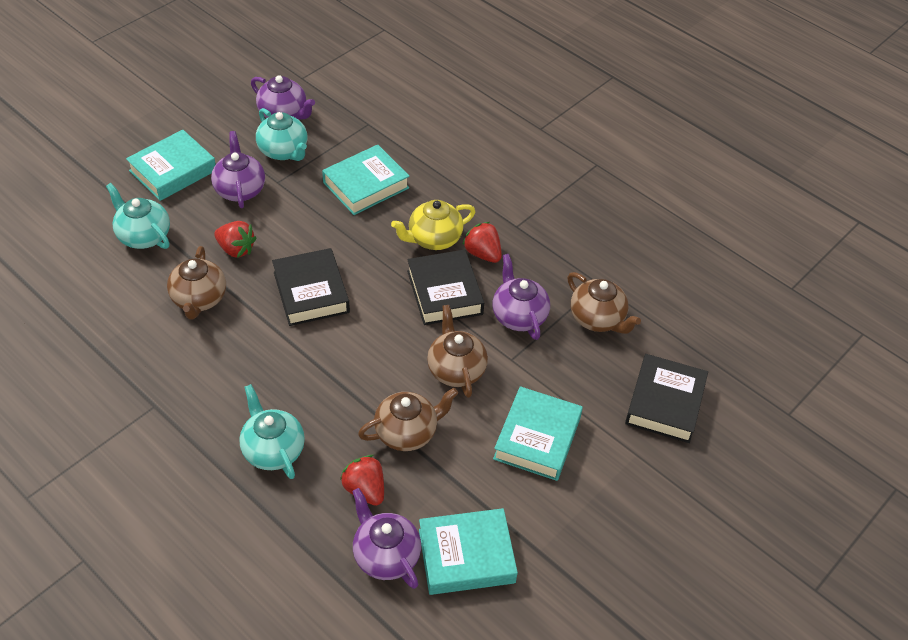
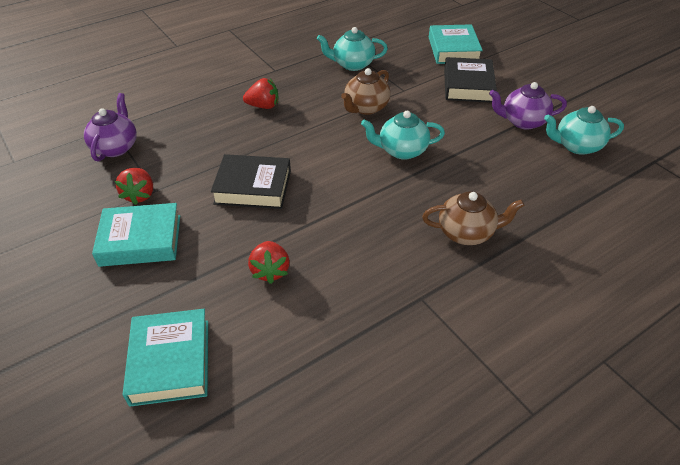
black book: [272,248,350,326] [407,250,484,325] [625,354,708,443] = 3 -> [211,154,291,209] [444,57,497,103] = 2
brown teapot: [167,246,226,319] [358,388,458,451] [427,305,488,398] [567,272,641,334] = 4 -> [341,68,390,115] [422,192,524,245] = 2
purple teapot: [211,131,265,208] [251,75,315,120] [352,488,421,589] [492,254,550,340] = 4 -> [84,93,137,161] [489,82,567,130] = 2
turquoise book: [126,129,216,201] [322,145,409,215] [419,508,518,595] [493,386,583,481] = 4 -> [92,203,180,267] [123,309,208,407] [429,24,483,64] = 3
yellow teapot: [391,200,476,250] = 1 -> none = 0

